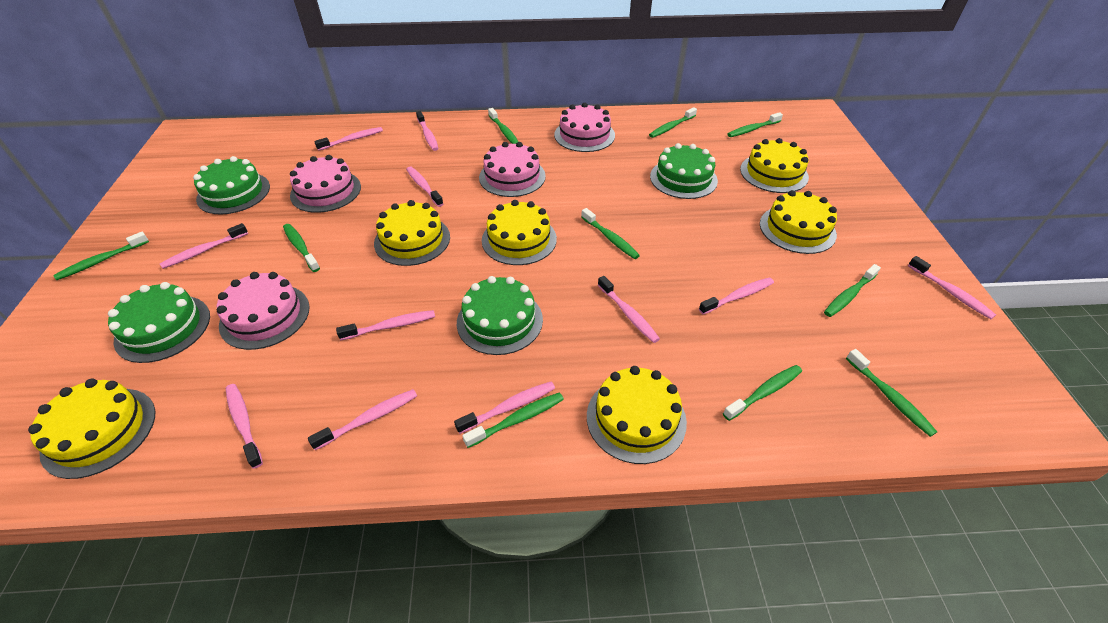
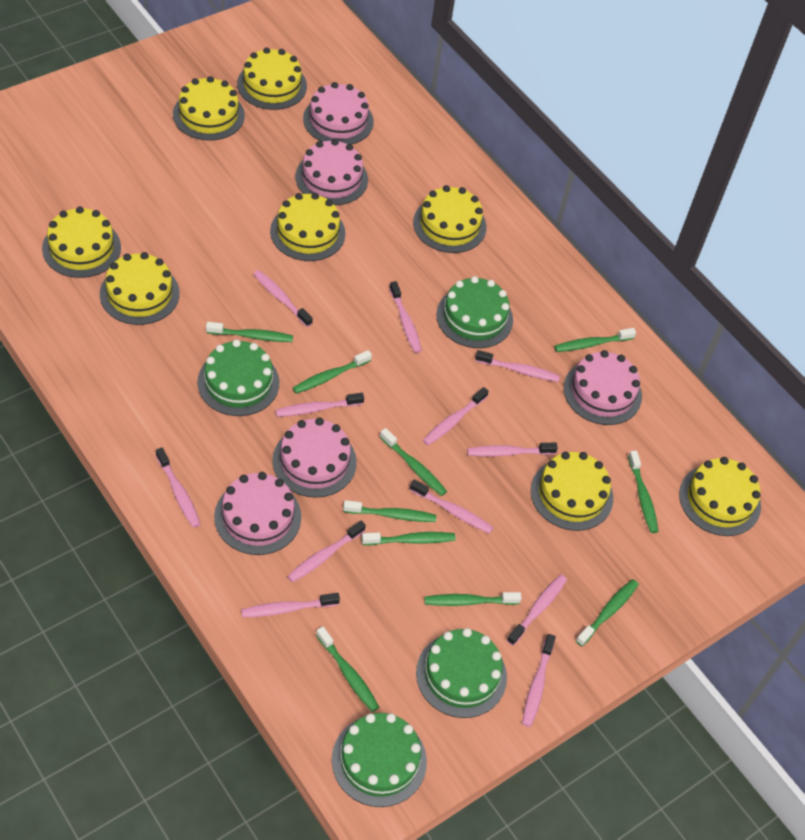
pink cake: [217,272,310,350] [290,155,361,213] [479,142,546,197] [554,103,615,152] = 4 -> [214,472,301,555] [272,418,357,498] [295,139,368,205] [303,82,374,145] [563,350,642,425] = 5
pink toothbrush: [160,223,248,269] [226,384,263,469] [308,389,417,450] [314,127,383,151] [336,310,435,340] [406,167,444,207] [416,111,439,151] [454,382,555,434] [598,276,660,343] [699,277,774,315] [908,256,996,319] = 11 -> [156,448,200,528] [241,593,340,618] [254,270,313,327] [275,393,364,417] [287,521,366,582] [389,281,422,353] [410,479,493,534] [423,387,489,445] [467,443,558,456] [475,350,560,382] [507,575,567,646] [522,634,556,727] = 12
yellow cake: [28,378,155,479] [374,200,450,266] [482,200,557,265] [587,366,687,464] [740,138,809,193] [760,190,837,254] = 6 -> [42,206,121,278] [100,252,180,325] [173,76,245,141] [237,47,307,110] [270,193,345,261] [413,185,487,253] [531,452,613,531] [679,457,761,536] = 8

